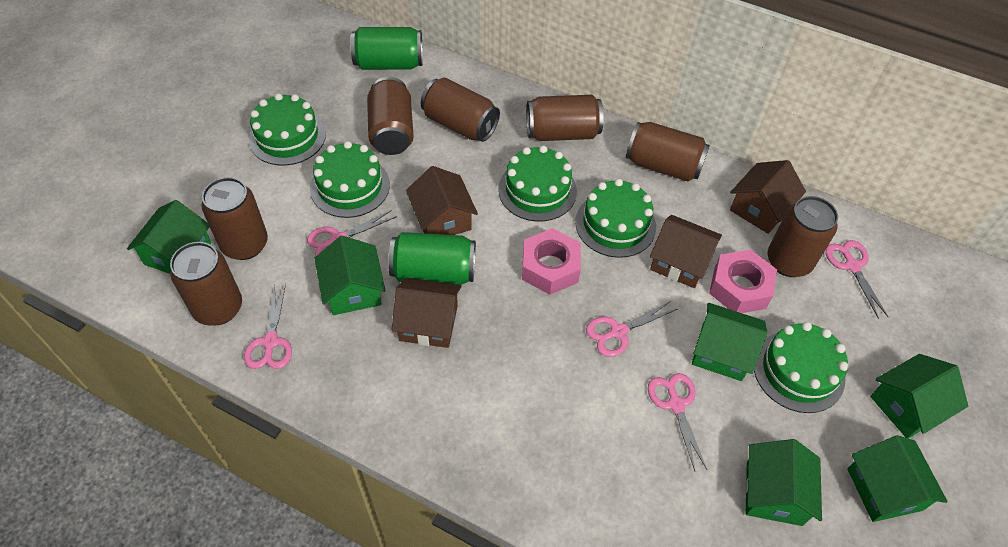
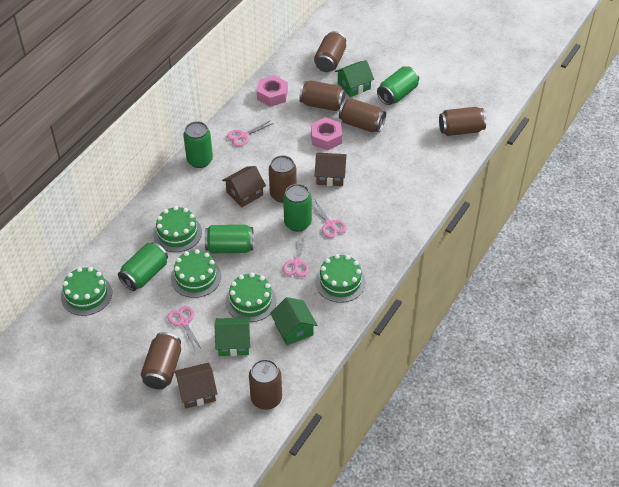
brown house: [392,278,461,348] [406,166,478,235] [650,215,722,288] [730,160,806,234] = 4 -> [175,363,218,408] [222,166,266,207] [315,153,347,186] = 3
green can: [351,27,423,70] [388,232,476,285] = 2 -> [118,242,168,291] [183,121,213,168] [205,225,254,253] [283,184,312,232] [377,66,419,105] = 5
green house: [127,200,211,274] [315,236,386,315] [692,303,767,381] [745,439,822,526] [847,435,948,522] [870,354,968,438] = 6 -> [214,317,250,356] [270,297,318,345] [335,60,374,97] = 3
pink scissors: [244,284,292,369] [307,210,397,256] [586,301,678,357] [648,373,707,471] [825,240,888,319] = 5 -> [167,306,202,350] [227,120,274,147] [283,236,309,277] [312,199,346,238] = 4

